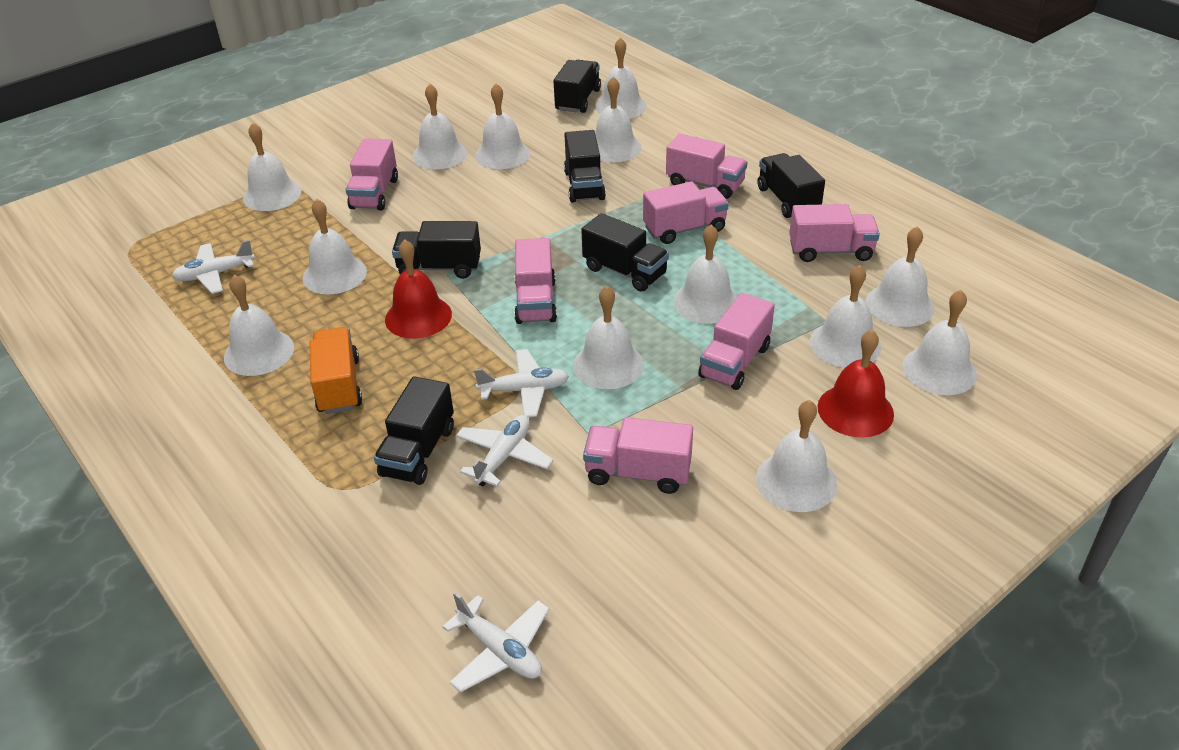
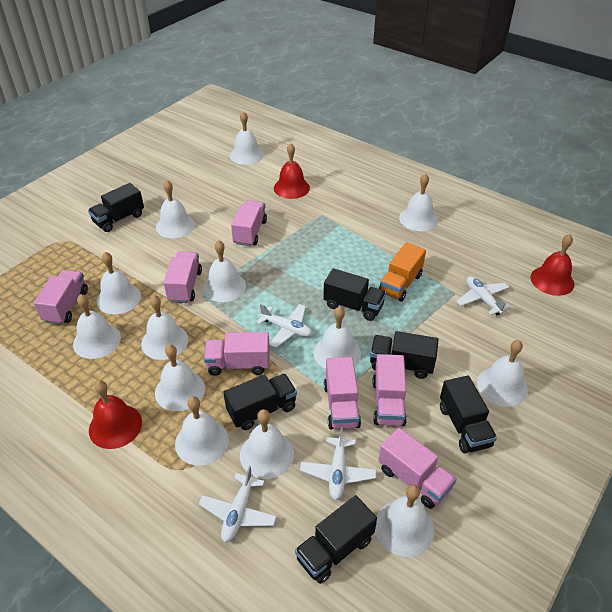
red bell: [385,240,452,339] [817,330,894,438] = 2 -> [89,381,142,449] [274,143,310,199] [530,234,575,296] = 3

